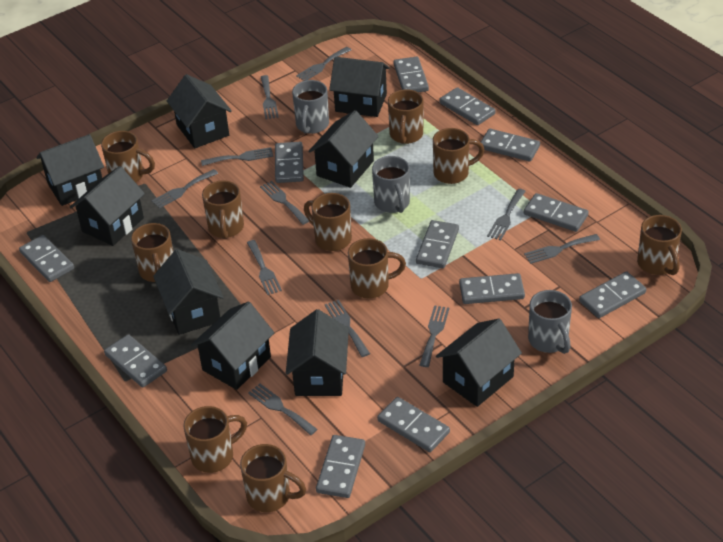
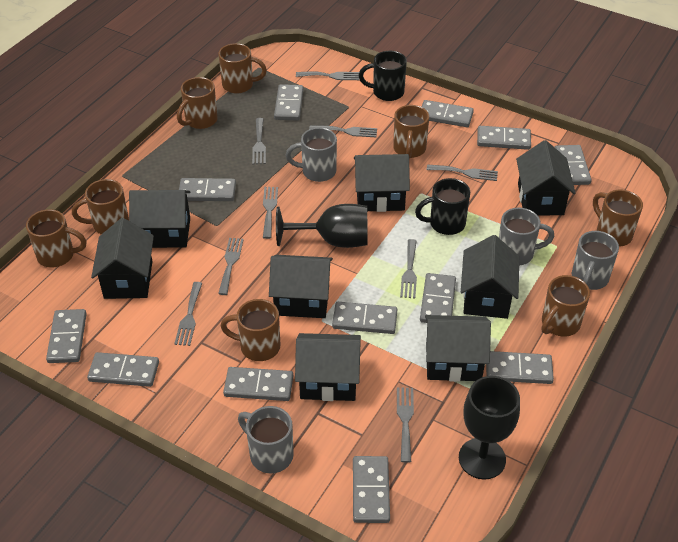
black goblet: none = 0 -> [276,204,368,248] [459,376,520,480] = 2
black house: [36,134,104,206] [70,166,145,246] [153,249,224,335] [167,74,232,148] [191,301,274,390] [286,309,349,396] [308,110,379,188] [329,57,390,117] [436,319,522,407] = 9 -> [91,218,154,299] [129,190,190,248] [269,255,333,318] [295,333,361,401] [354,154,410,212] [425,315,491,382] [461,235,519,319] [516,140,575,215] = 8
black mug: none = 0 -> [359,51,407,101] [415,178,470,235] = 2
brown mug: [101,131,155,183] [131,223,173,282] [183,406,247,473] [202,180,244,239] [240,444,306,512] [304,193,352,251] [348,238,406,299] [388,89,423,144] [433,128,484,184] [637,215,682,275] = 10 -> [26,209,86,267] [72,179,129,234] [177,77,218,129] [218,43,267,94] [221,299,280,361] [393,105,429,158] [542,275,590,337] [593,189,643,247] = 8
grey fork: [152,169,218,209] [201,147,273,166] [247,240,282,295] [248,384,318,435] [260,181,309,225] [261,75,279,119] [296,47,351,81] [325,300,370,357] [420,305,449,367] [487,189,526,240] [524,234,600,264] = 11 -> [174,282,202,346] [218,238,244,295] [252,118,266,164] [263,187,278,239] [296,72,360,80] [309,125,377,137] [397,387,414,463] [400,239,417,298] [427,164,498,181] = 9
grey mug: [292,80,329,134] [372,156,410,213] [528,290,572,354] = 3 -> [238,406,294,474] [286,127,337,182] [499,207,554,265] [572,231,619,290] = 4

